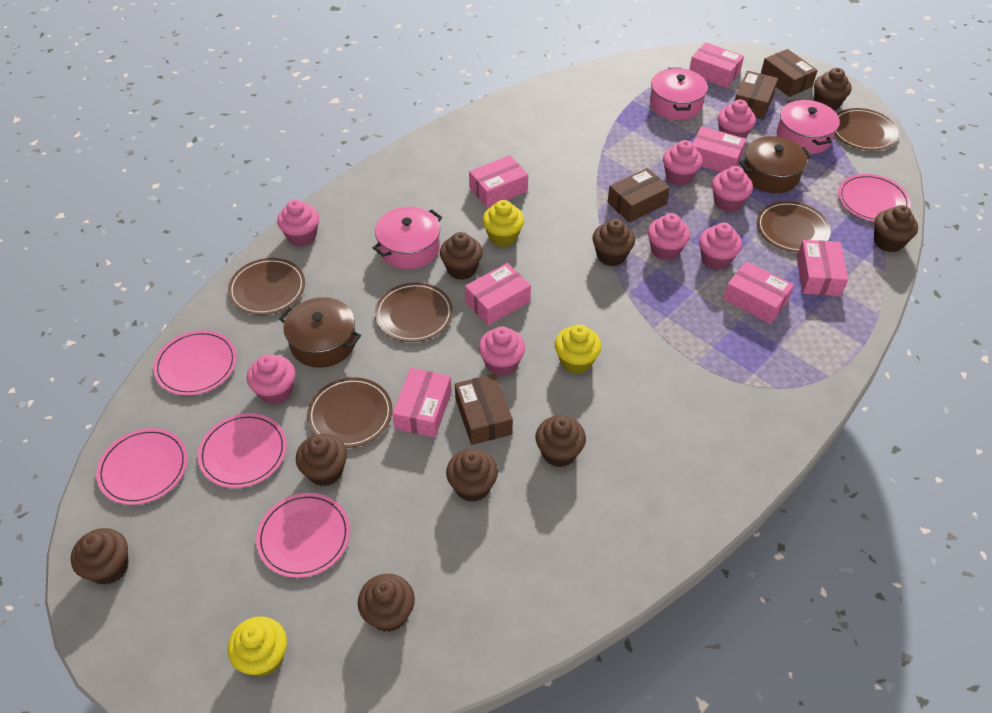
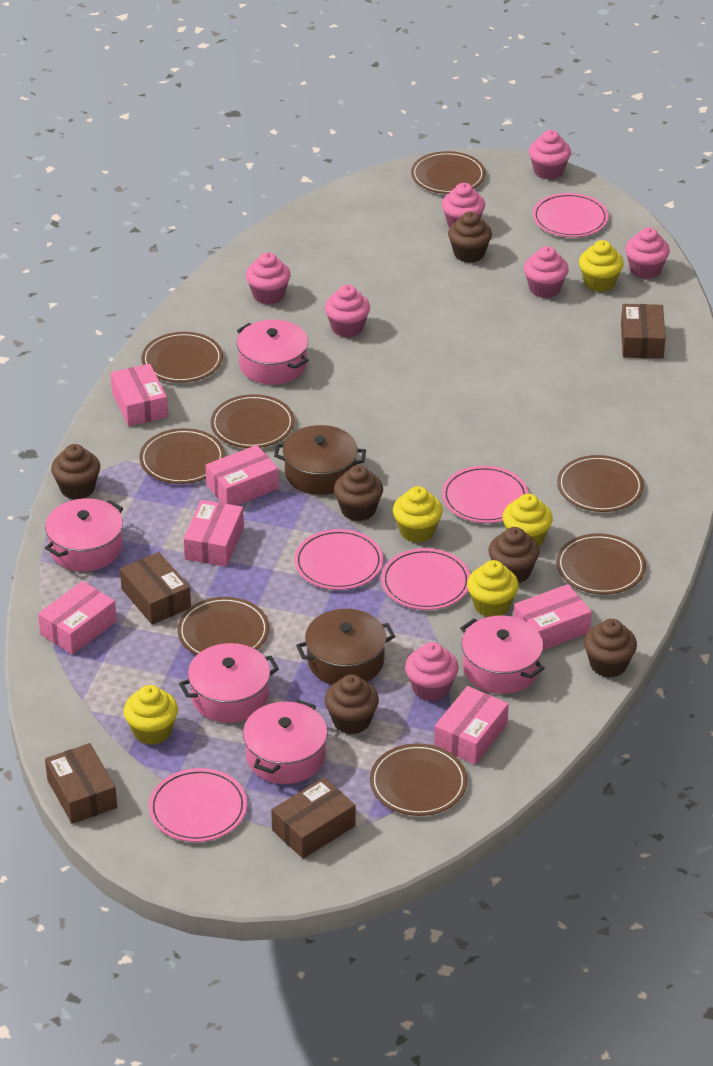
brown cupcake: [71,528,129,585] [296,434,347,486] [358,574,415,632] [440,232,483,280] [446,449,498,502] [536,416,586,467] [592,219,635,266] [814,68,852,111] [874,205,918,252] = 9 -> [51,444,100,499] [325,674,379,734] [334,465,383,521] [448,212,492,263] [488,527,539,583] [584,619,637,678] = 6
brown plate: [228,258,305,315] [307,377,393,448] [375,282,453,342] [757,201,831,252] [835,108,899,151] = 5 -> [139,428,225,484] [142,332,223,383] [178,597,269,655] [211,394,295,448] [370,743,467,816] [411,151,486,194] [556,534,646,594] [557,455,644,512] = 8
pink box: [392,368,452,438] [465,263,531,325] [469,155,528,208] [689,42,744,88] [692,126,746,172] [723,261,794,324] [797,240,848,296] = 7 -> [38,581,117,655] [111,364,168,426] [183,500,244,567] [206,445,279,506] [434,686,509,765] [513,584,592,650] = 6
pink cupcake: [247,354,295,404] [277,200,319,247] [479,326,525,376] [648,213,690,261] [663,140,703,186] [699,223,742,270] [712,166,753,212] [718,100,756,138] = 8 -> [246,252,291,305] [325,285,370,338] [405,642,459,702] [442,183,485,228] [524,246,569,298] [529,130,571,180] [625,227,670,279] = 7
pink pot: [373,207,442,269] [650,68,708,120] [777,99,840,154] = 3 -> [45,498,123,571] [179,643,279,723] [237,320,309,385] [243,700,328,784] [460,615,545,694] = 5
yellow cupcake: [227,616,287,677] [483,200,524,247] [555,324,601,374] = 3 -> [124,685,178,745] [393,486,443,543] [467,560,519,617] [503,494,553,546] [579,240,624,292] = 5

